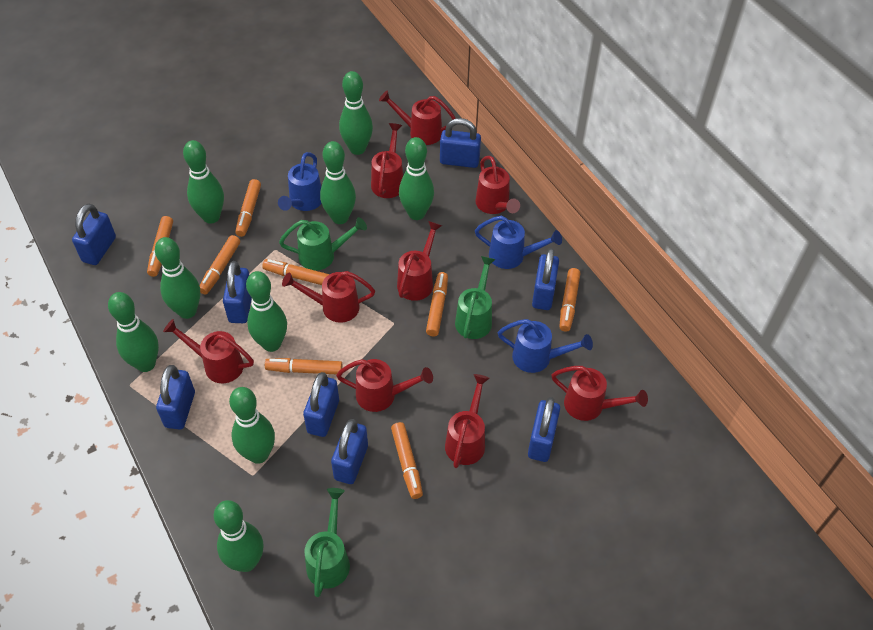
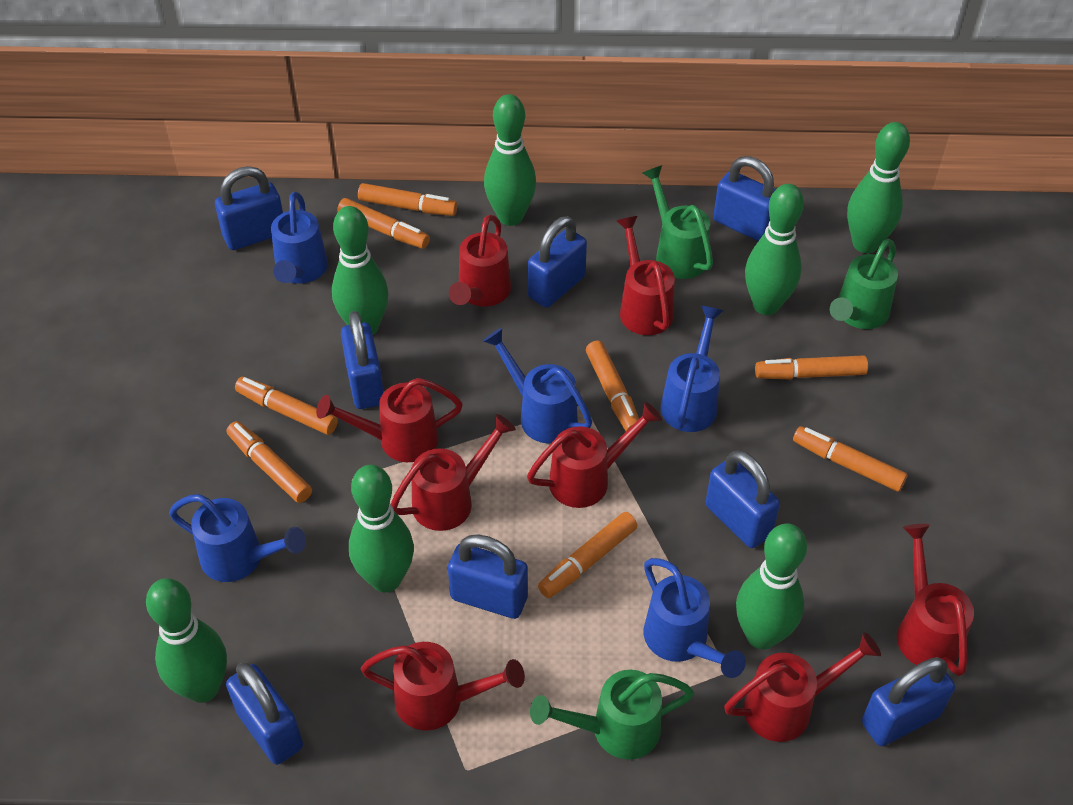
blue watering can: [278,152,322,211] [475,216,562,269] [498,319,593,373] = 3 -> [169,494,306,582] [271,192,328,284] [483,328,592,443] [644,558,746,678] [660,306,723,432] = 5
green bowling pin: [108,292,159,372] [155,237,200,319] [183,140,224,223] [214,500,263,572] [229,387,275,464] [246,271,287,352] [320,141,356,224] [339,71,373,155] [399,137,434,220] = 9 -> [146,578,227,703] [332,206,389,335] [349,465,414,592] [484,94,536,226] [736,523,807,649] [745,184,804,315] [847,122,910,253] = 7
red watering can: [163,319,254,383] [282,271,375,323] [336,359,433,412] [371,123,403,198] [379,90,456,145] [397,221,442,301] [445,374,490,468] [476,156,520,214] [551,366,648,421] = 9 -> [316,378,463,462] [361,642,525,731] [391,414,516,531] [449,215,511,307] [527,402,662,508] [617,216,675,335] [724,632,881,742] [897,524,974,676] = 8

